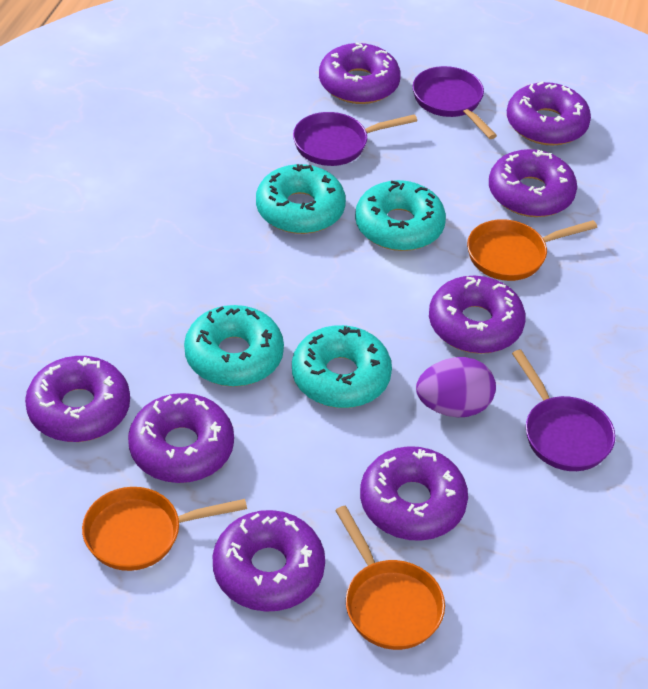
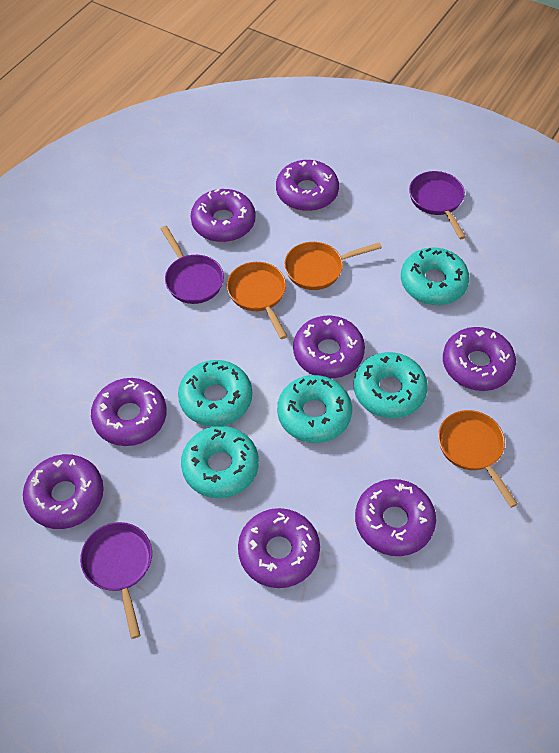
purple egg: [416,357,496,417] = 1 -> none = 0
turquoise donut: [184,305,284,387] [256,164,346,234] [292,325,392,408] [355,180,446,251] = 4 -> [178,360,252,427] [181,426,259,498] [277,375,352,443] [354,352,428,418] [401,247,470,305] = 5

